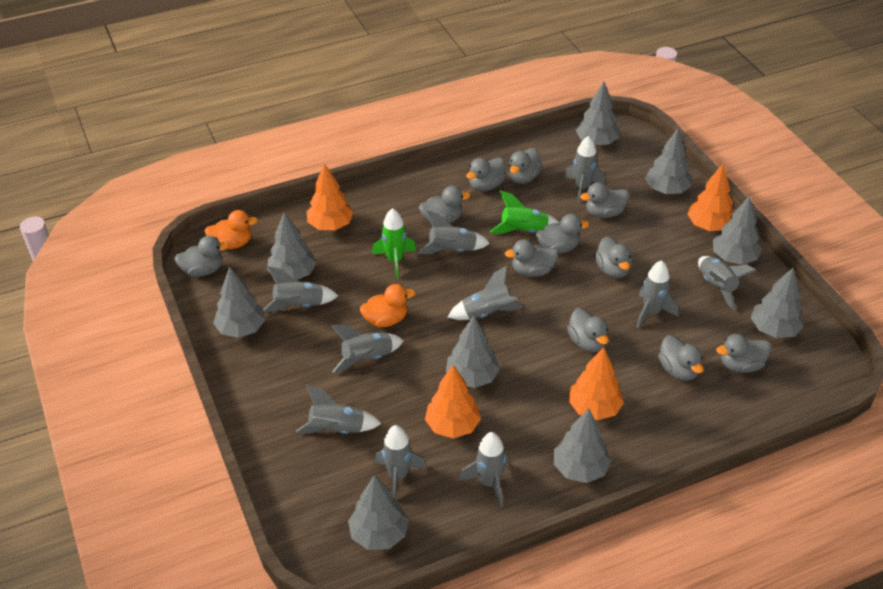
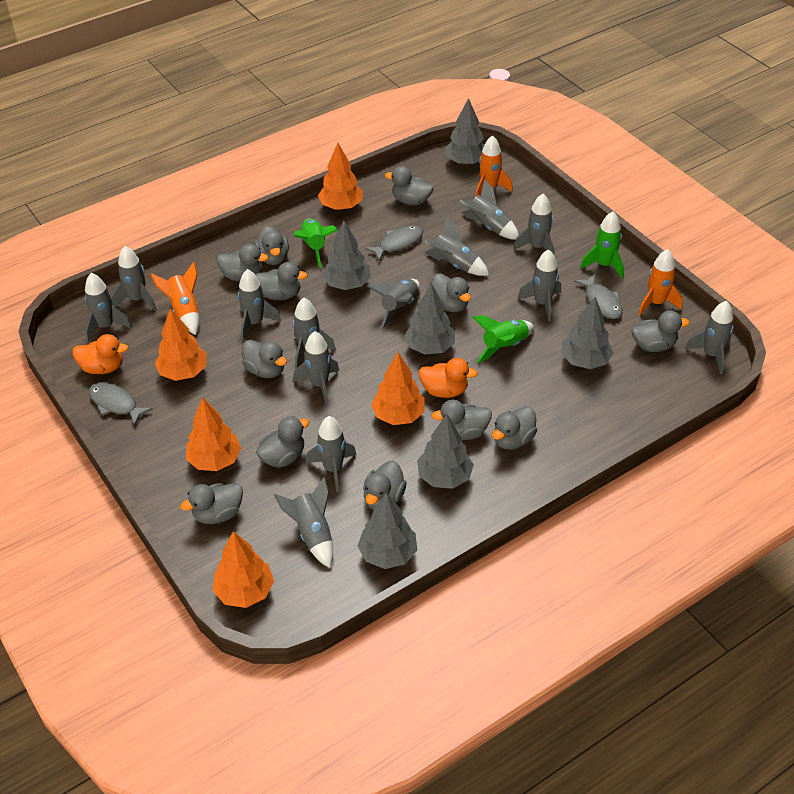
green rocket: [372,208,416,279] [490,190,560,234] = 2 -> [294,219,338,268] [472,315,534,363] [580,211,624,278] = 3
grey duck: [175,236,229,277] [419,186,470,224] [466,157,506,191] [504,239,558,277] [508,148,543,184] [536,214,589,254] [567,308,609,352] [580,182,629,218] [594,236,632,278] [658,335,704,381] [716,334,771,373] = 11 -> [180,483,243,524] [217,244,269,281] [242,340,287,378] [254,226,289,265] [256,262,308,300] [256,416,310,467] [363,461,407,510] [385,166,434,205] [431,273,471,312] [431,400,492,440] [492,406,537,450] [632,311,690,352] = 12
grey fish: none = 0 -> [89,382,153,426] [365,226,423,261] [574,274,623,319] = 3
grey rocket: [263,266,338,312] [296,385,382,434] [331,325,404,373] [375,425,427,499] [417,210,490,254] [448,266,524,320] [460,432,508,507] [564,136,605,203] [636,260,679,328] [698,256,756,311] = 10 -> [85,273,132,343] [112,246,157,311] [238,269,281,340] [274,477,333,568] [293,298,336,369] [293,331,339,404] [306,416,356,492] [367,279,420,329] [424,217,489,276] [460,179,519,240] [513,194,555,256] [518,249,561,321] [685,301,734,374] = 13
grey tree: [213,267,266,338] [267,212,316,280] [348,475,409,550] [446,315,500,388] [554,408,611,483] [576,81,619,146] [645,128,691,194] [713,196,762,265] [750,268,804,338] = 9 -> [322,221,371,290] [358,492,417,569] [404,283,455,355] [417,414,474,489] [445,98,484,165] [561,297,613,369] = 6
orange rocket: none = 0 -> [150,262,199,335] [475,135,513,197] [638,249,683,315] = 3
orange tree: [307,163,354,230] [425,365,481,438] [568,347,624,420] [687,164,734,231] = 4 -> [155,308,207,381] [186,397,241,471] [213,531,274,608] [318,143,363,210] [371,352,425,425] = 5

